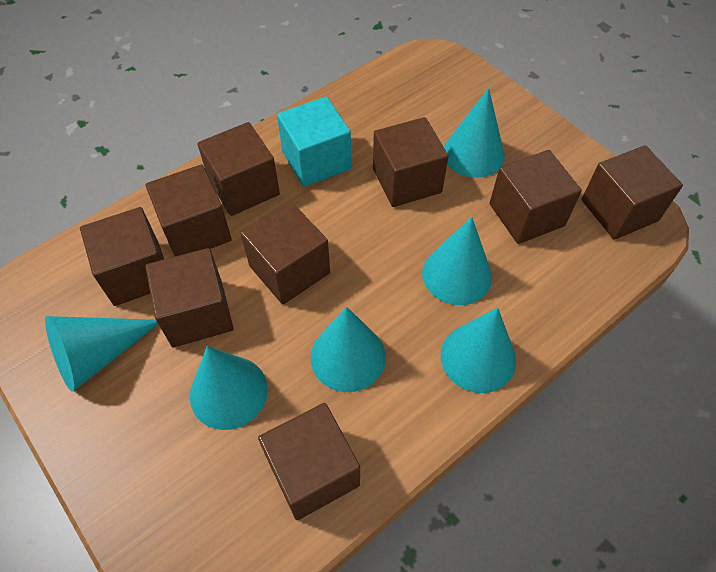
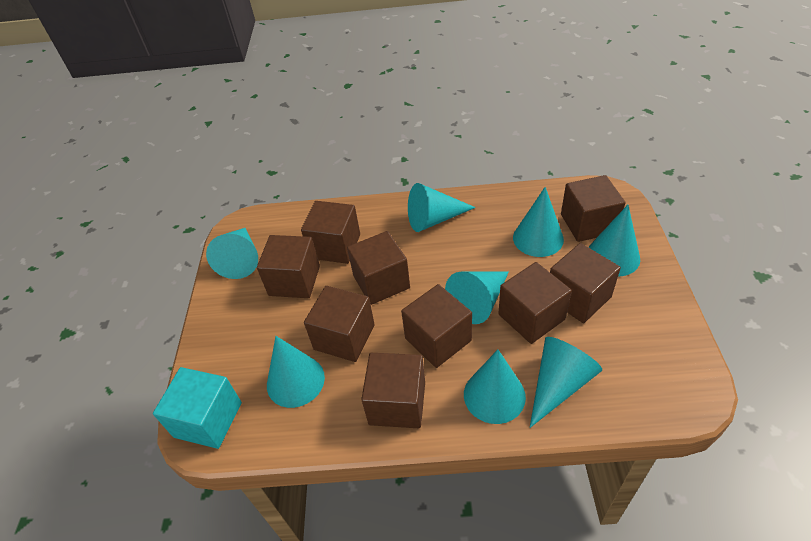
turquoise cone: [45,316,158,392] [190,346,268,430] [311,307,386,392] [422,217,492,305] [441,308,516,393] [444,88,505,178] = 6 -> [206,228,258,279] [267,336,325,408] [408,183,476,232] [445,271,509,324] [464,350,526,424] [513,187,564,257] [530,337,602,428] [589,205,640,277] = 8

